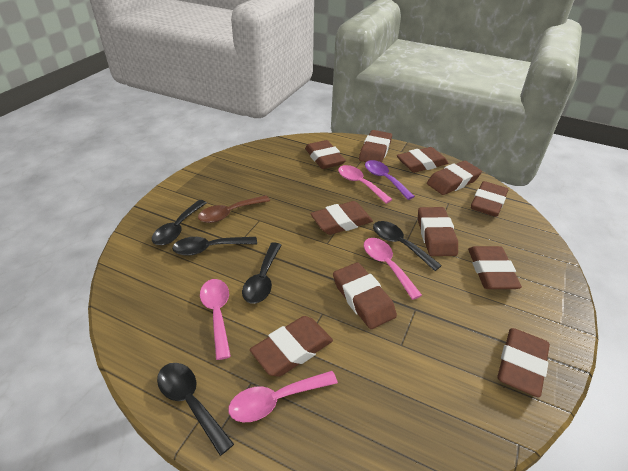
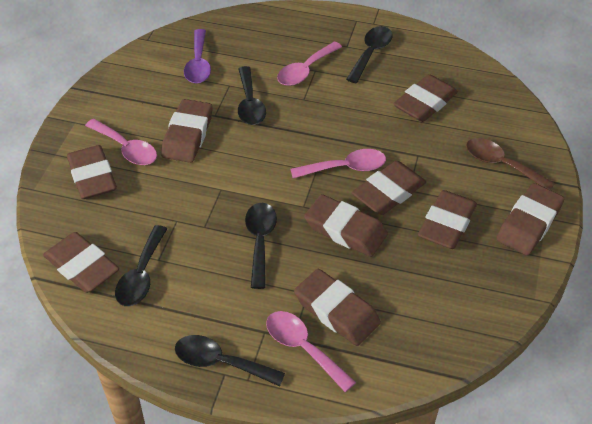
brown eraser: [250,316,333,377] [305,140,346,169] [310,201,373,235] [333,262,397,329] [359,130,392,162] [397,147,448,173] [418,207,458,256] [427,161,482,195] [468,246,522,289] [471,181,508,217] [497,328,550,398] = 11 -> [43,232,119,293] [67,145,117,199] [161,99,213,163] [294,269,381,346] [304,194,388,257] [352,161,426,215] [393,74,458,122] [418,190,477,249] [496,183,564,256] = 9

